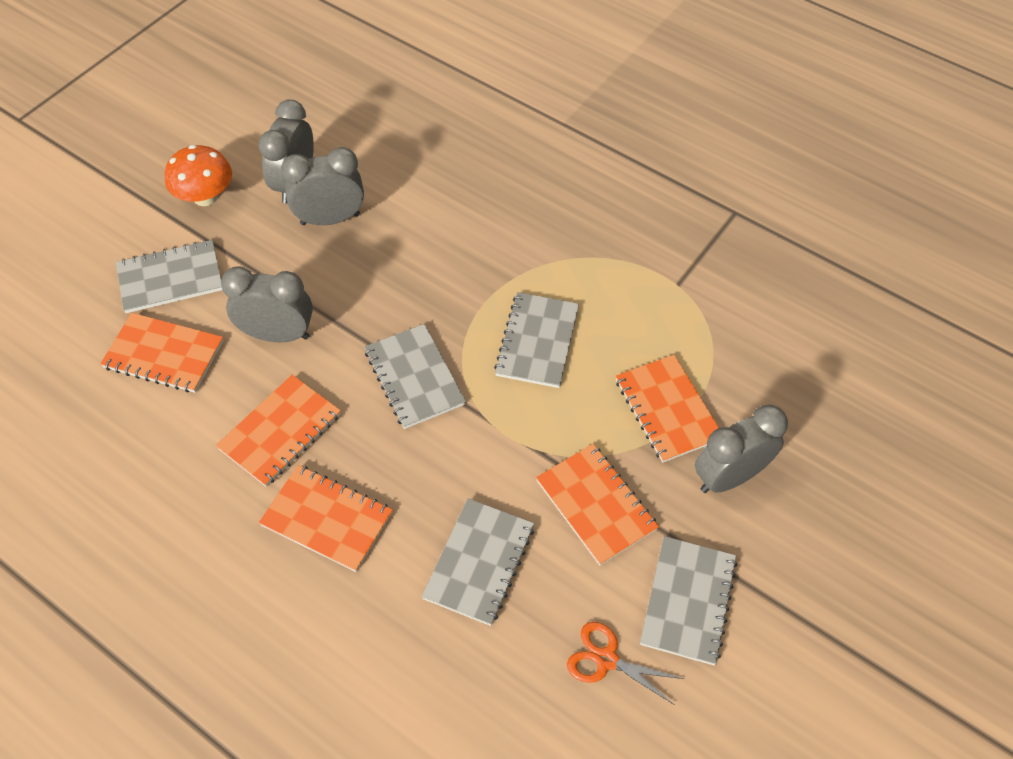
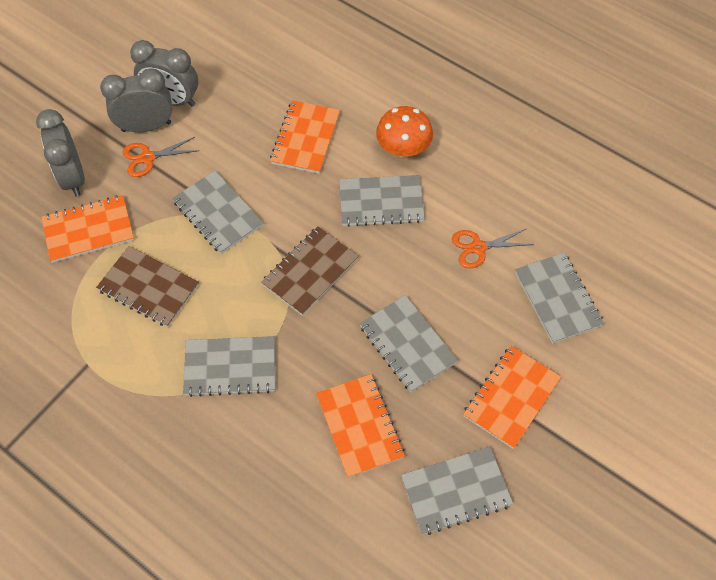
brown notebook: none = 0 -> [96,246,199,327] [261,226,359,316] = 2
grey clock: [221,267,313,342] [259,100,314,204] [281,147,364,225] [695,405,788,493] = 4 -> [36,109,85,197] [100,68,172,132] [130,40,198,107] = 3
grey notebook: [116,240,222,313] [364,324,466,429] [422,498,534,626] [494,292,579,388] [640,536,737,665] = 5 -> [172,171,264,254] [183,336,275,397] [339,175,425,227] [359,295,458,392] [401,446,513,535] [515,253,604,344] = 6
orange notebook: [100,313,223,393] [216,375,341,487] [259,465,393,572] [536,444,659,565] [616,355,719,463] = 5 -> [41,195,134,263] [270,100,340,174] [316,374,405,478] [463,346,561,449] = 4
orange scissors: [567,622,684,705] = 1 -> [122,137,199,177] [452,229,533,268] = 2

